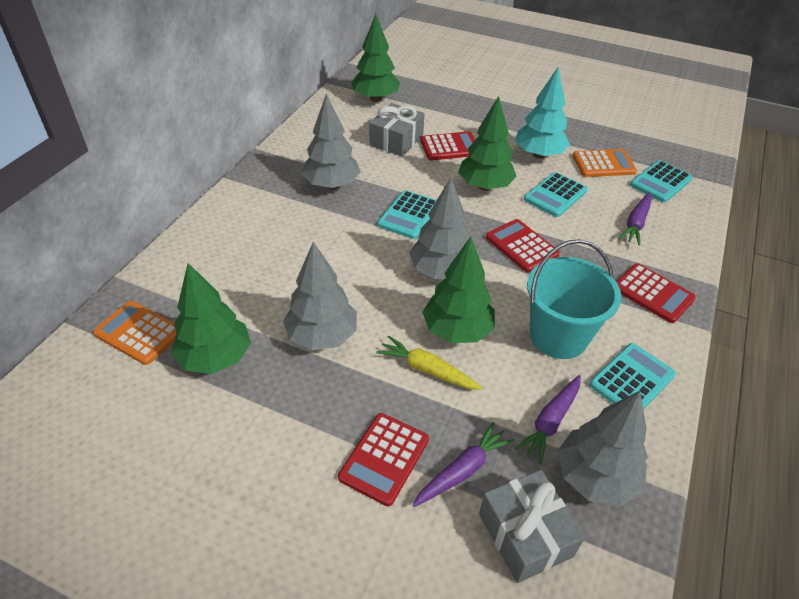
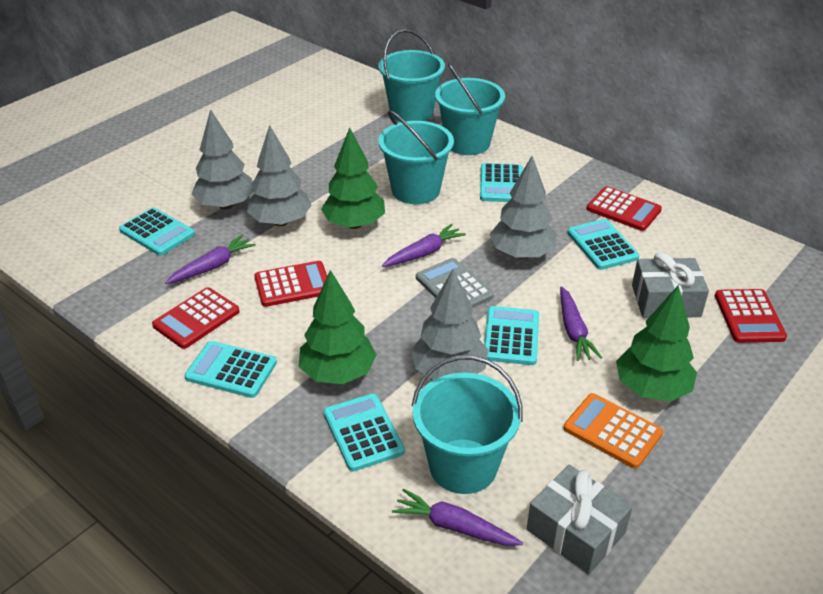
green tree: [171,263,251,374] [351,14,400,102] [422,237,495,343] [458,96,517,191] = 4 -> [299,270,377,384] [321,127,385,229] [616,285,697,401] = 3
grey calculator: none = 0 -> [416,258,494,308] = 1
orange calculator: [93,301,176,365] [572,149,637,177] = 2 -> [564,393,663,469] = 1
purple carrot: [413,422,514,507] [515,375,581,464] [619,192,652,246] = 3 -> [166,235,256,284] [382,224,466,267] [392,488,523,546] [560,286,602,361] = 4
turquoise bucket: [527,239,621,359] = 1 -> [378,29,445,122] [378,110,454,204] [411,355,523,494] [435,63,505,155] = 4
turquoise calculator: [378,190,437,239] [524,172,588,217] [589,343,676,410] [630,160,693,203] = 4 -> [119,207,195,256] [184,341,277,398] [324,393,405,471] [480,163,523,202] [484,306,539,365] [567,219,639,270] = 6
turquoise tree: [515,67,570,159] = 1 -> none = 0
yellow carrot: [376,335,483,390] = 1 -> none = 0

